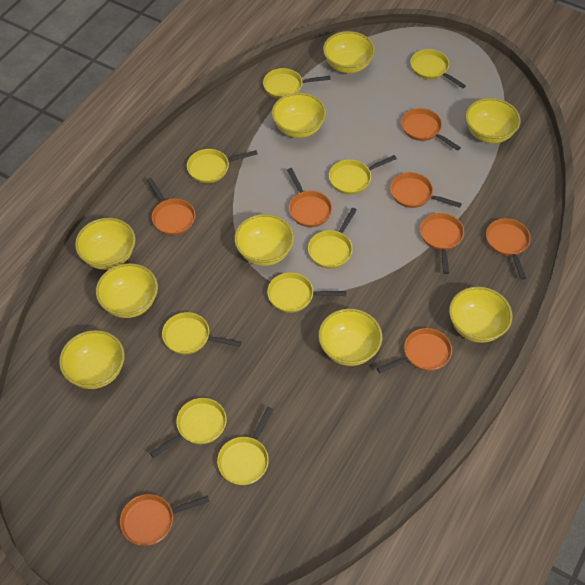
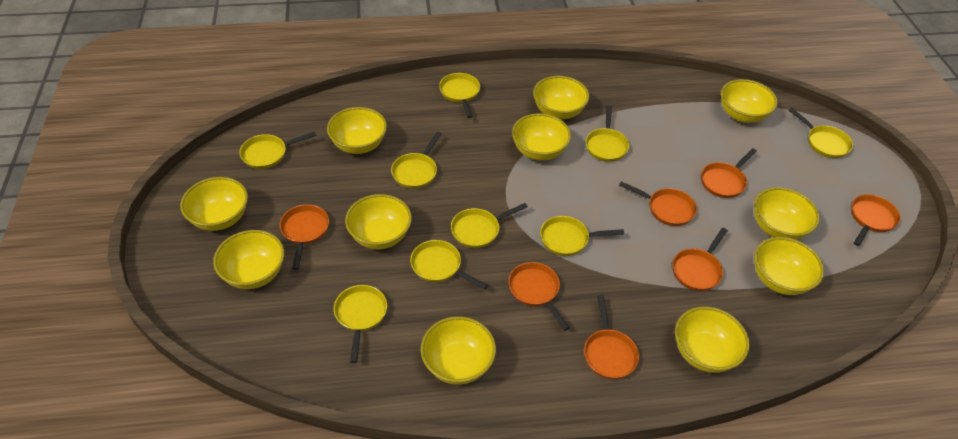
orange pan: [120,494,209,546] [147,178,196,235] [287,168,332,227] [377,328,452,373] [390,172,462,208] [401,108,461,151] [420,213,464,274] [486,218,531,280] = 8 -> [279,204,329,270] [508,262,570,331] [584,295,639,379] [619,181,697,226] [672,228,728,291] [701,148,757,198] [851,194,901,246] = 7
yellow bowl: [59,330,125,389] [75,218,136,270] [96,263,158,318] [234,214,294,266] [272,93,326,138] [318,309,382,366] [323,31,375,73] [449,287,513,343] [465,98,520,143] = 9 -> [180,177,248,231] [213,230,284,289] [327,107,387,154] [345,194,412,249] [421,316,496,385] [512,113,571,161] [533,76,589,119] [675,307,750,373] [721,79,778,123] [754,187,820,240] [754,237,824,295] = 11

